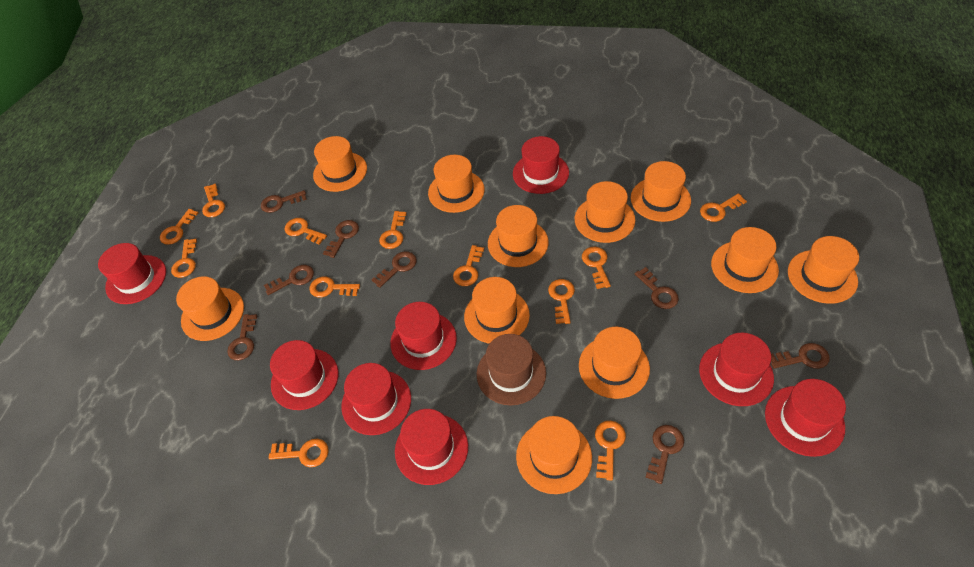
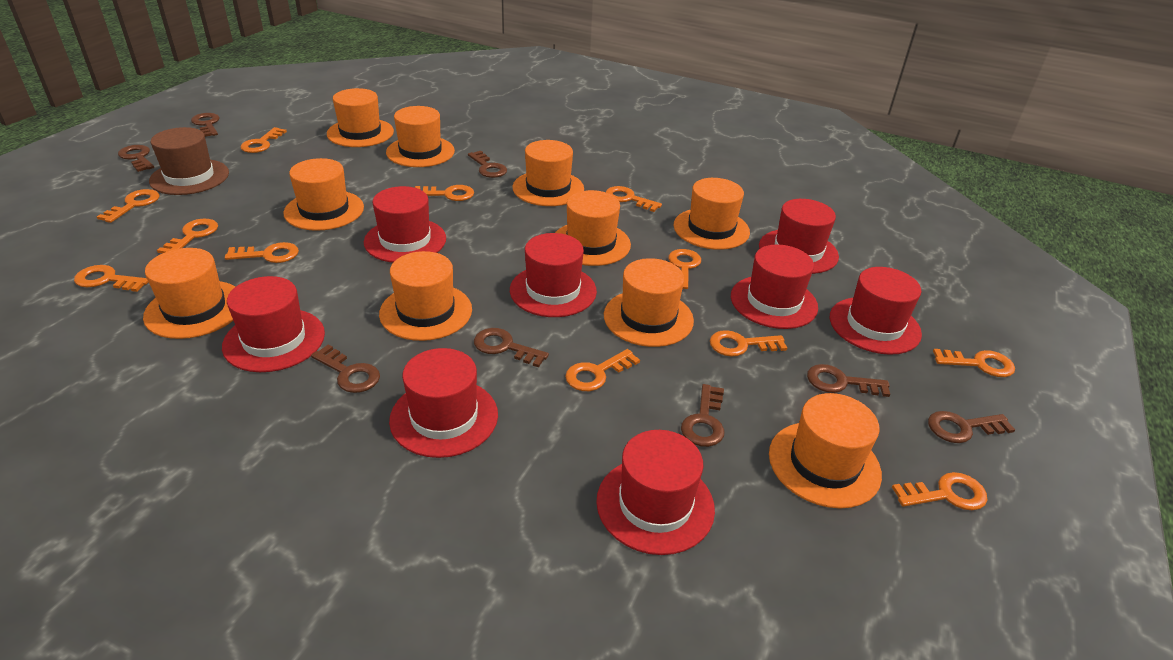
orange hat: [176,276,244,341] [313,136,367,192] [428,155,485,213] [464,277,530,344] [488,205,549,267] [516,416,592,494] [575,181,635,243] [579,327,650,399] [631,161,691,222] [711,227,779,293] [788,236,859,304] = 11 -> [143,248,235,339] [283,158,364,231] [327,88,394,147] [379,251,472,341] [386,106,455,167] [512,140,584,206] [555,190,631,266] [604,258,694,347] [674,178,750,250] [769,393,882,508] = 10

